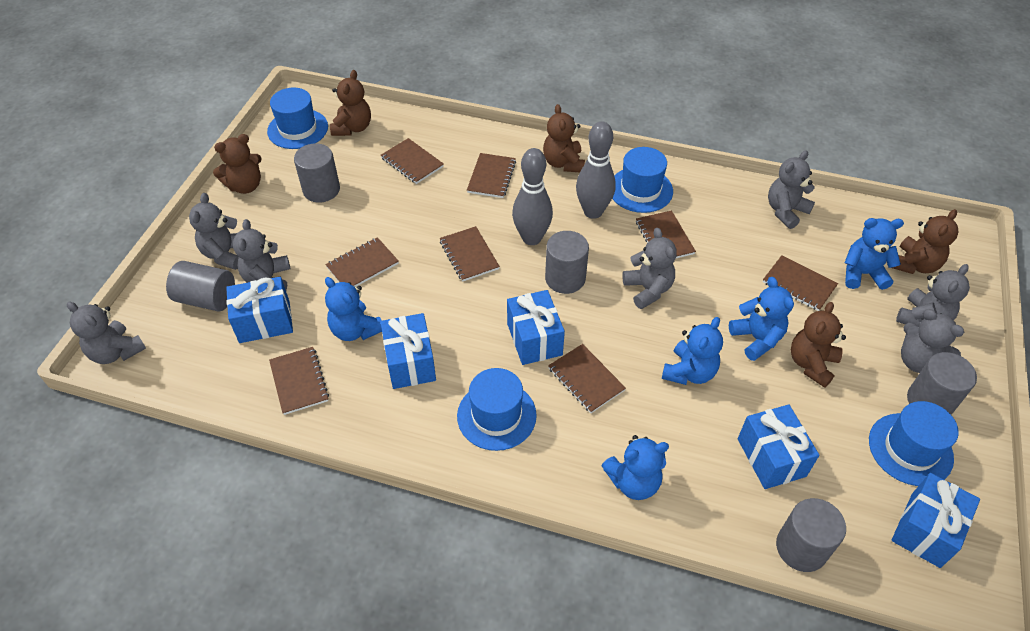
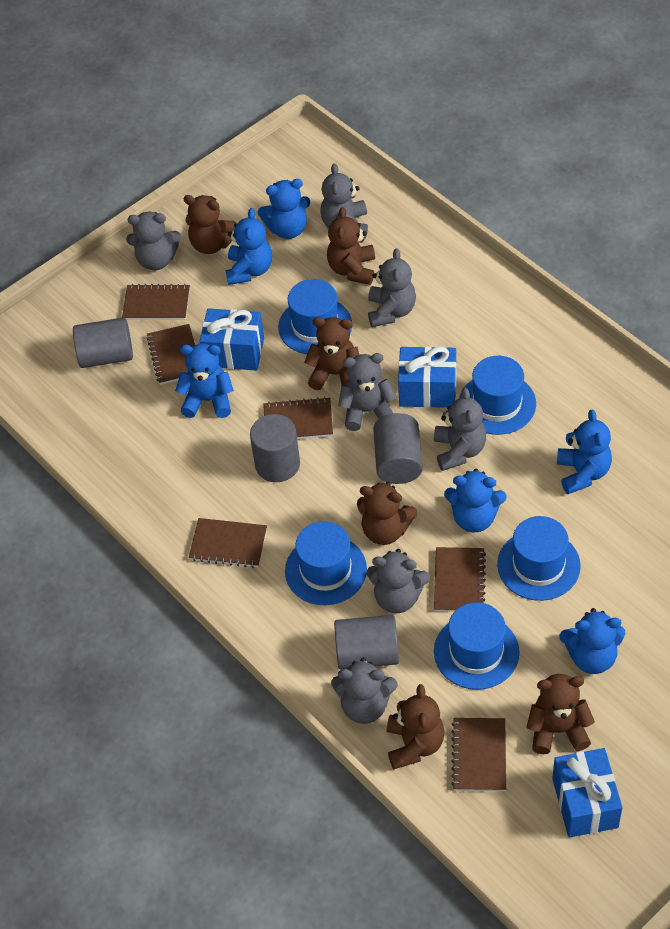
blue gift: [226,277,293,343] [381,313,436,389] [507,290,565,365] [738,404,819,489] [891,473,980,568] = 5 -> [200,308,264,371] [398,346,456,408] [552,748,622,837] = 3
blue hat: [267,88,328,149] [457,368,537,451] [612,147,673,213] [869,401,959,486] = 4 -> [278,279,352,354] [285,521,367,605] [434,602,519,690] [459,356,536,435] [497,516,581,601] = 5
blue teddy bear: [325,277,382,341] [602,435,669,500] [662,317,723,385] [729,277,794,361] [845,218,904,290] = 5 -> [175,344,234,418] [225,208,272,285] [258,179,311,239] [444,469,506,533] [557,410,612,494] [559,608,625,674] = 6
brown notebook: [269,347,329,415] [325,237,399,287] [381,138,444,184] [439,226,500,282] [467,153,516,198] [548,344,626,413] [636,210,696,258] [763,255,838,311] = 8 -> [122,284,190,320] [146,324,195,385] [189,518,267,568] [263,397,333,439] [434,547,486,612] [451,718,506,791] = 6
brown teddy bear: [213,134,262,194] [330,70,371,136] [543,104,585,172] [791,302,846,388] [892,209,959,274] = 5 -> [183,195,237,254] [304,317,359,390] [327,207,375,285] [357,482,417,545] [387,684,444,770] [527,674,595,754] = 6
grey bowling pin: [512,148,553,245] [576,121,616,219] = 2 -> none = 0
grey cylinder: [166,261,235,311] [294,143,340,203] [545,231,589,294] [776,498,846,572] [907,352,977,415] = 5 -> [73,317,133,368] [250,414,300,482] [334,615,399,669] [373,413,423,484] = 4

